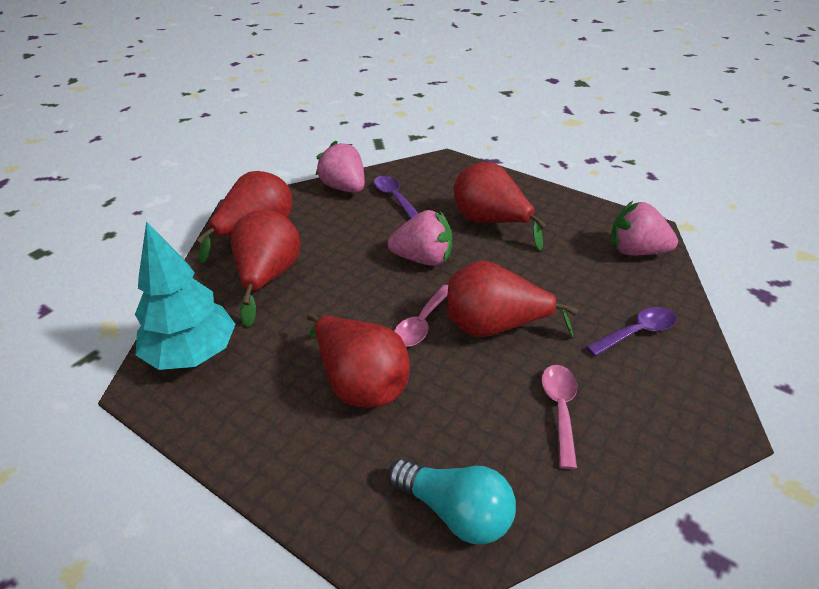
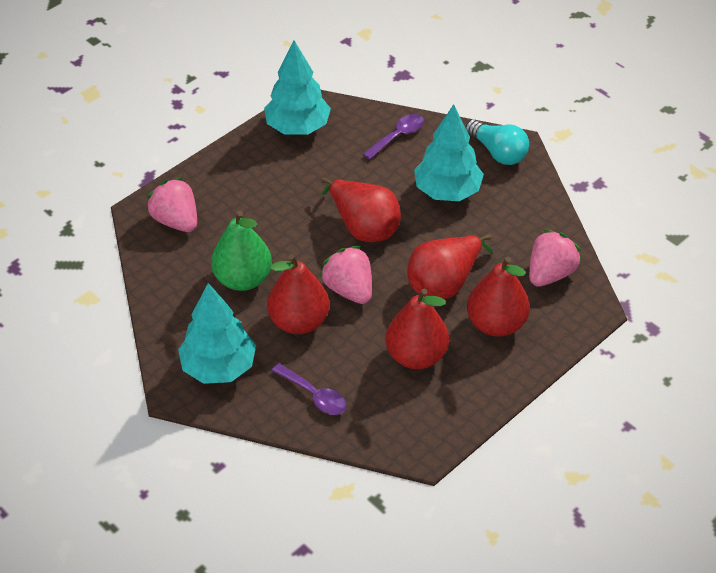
green pear: none = 0 -> [211,211,272,291] = 1
pink spoon: [394,285,448,347] [541,365,577,469] = 2 -> none = 0
turquoise tree: [135,221,235,370] = 1 -> [178,283,256,384] [264,40,331,135] [414,104,484,201] = 3

